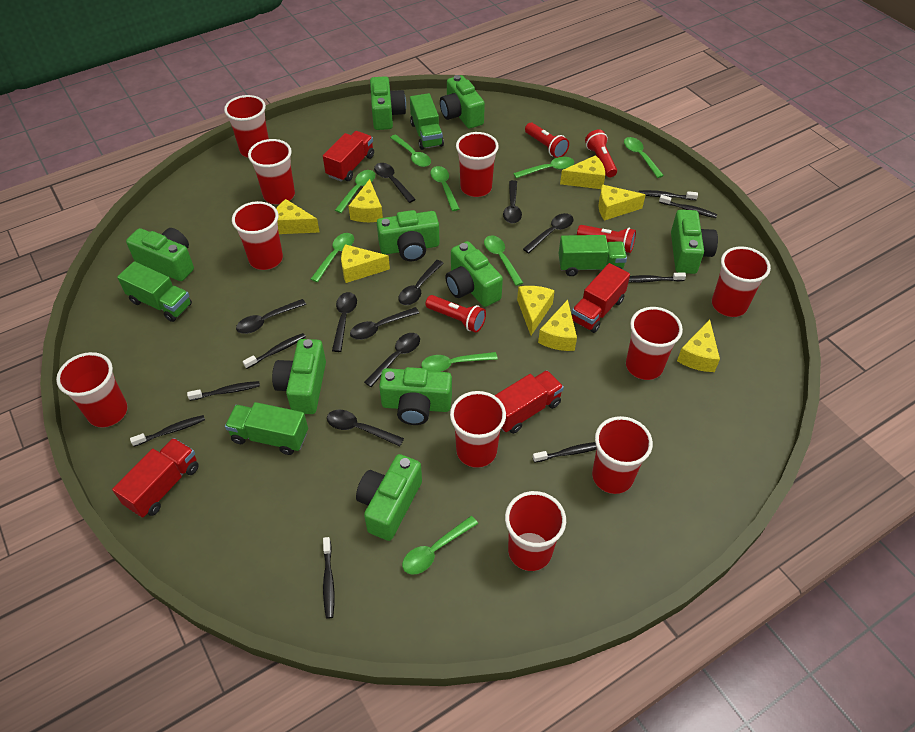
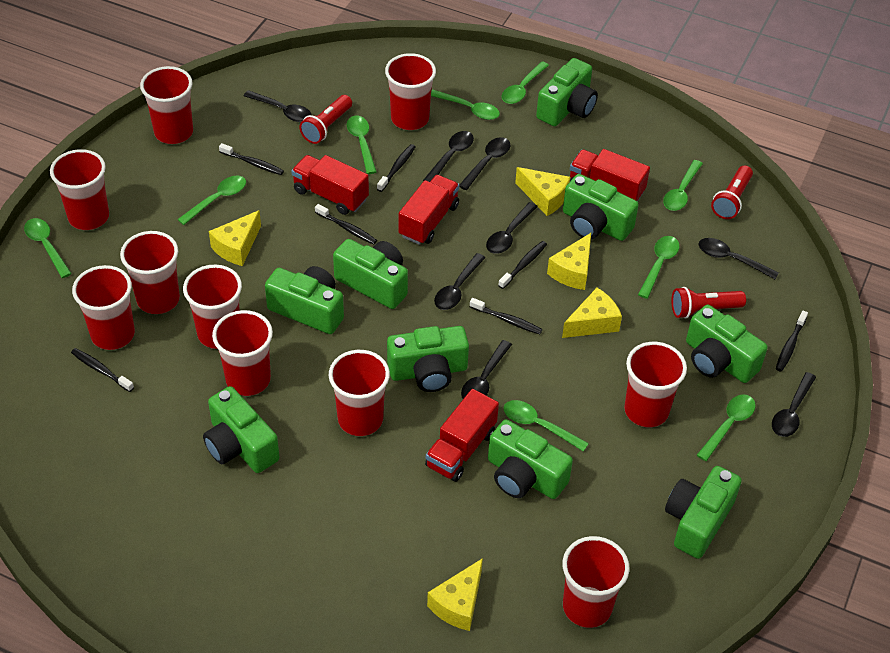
black spoon: [236,299,306,334] [327,410,404,446] [332,292,357,352] [350,307,419,340] [364,333,420,387] [374,163,416,203] [398,260,444,305] [503,180,522,223] [523,213,574,253] = 9 -> [244,90,312,122] [423,131,474,182] [434,253,485,310] [459,137,510,190] [461,340,512,399] [486,202,538,254] [699,238,779,279] [772,372,816,437] = 8
black toothbrush: [130,415,205,447] [187,381,260,401] [243,333,306,369] [323,537,334,619] [533,442,597,463] [629,272,686,283] [639,190,698,200] [659,195,717,218] = 8 -> [71,348,134,392] [219,143,284,175] [315,204,377,245] [377,144,416,192] [470,298,543,334] [498,241,547,289] [776,311,808,372] = 7
green truck: [117,261,192,322] [225,402,308,455] [410,93,444,150] [559,235,627,276] = 4 -> none = 0
red flashlight: [425,295,486,333] [525,123,569,158] [577,225,636,253] [585,129,617,177] = 4 -> [299,95,352,144] [671,287,746,319] [711,165,753,219] = 3
yellow cheese: [276,199,319,234] [341,244,390,283] [349,179,383,222] [517,286,555,335] [538,300,577,351] [560,155,605,189] [599,185,646,220] [677,320,720,372] = 8 -> [209,210,261,266] [427,558,483,631] [515,167,570,216] [547,233,591,290] [562,288,622,338] = 5

